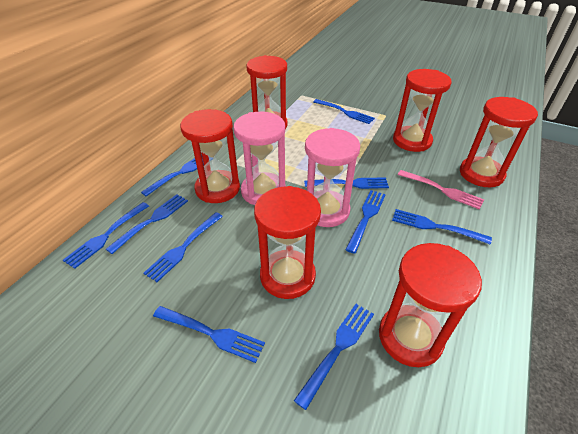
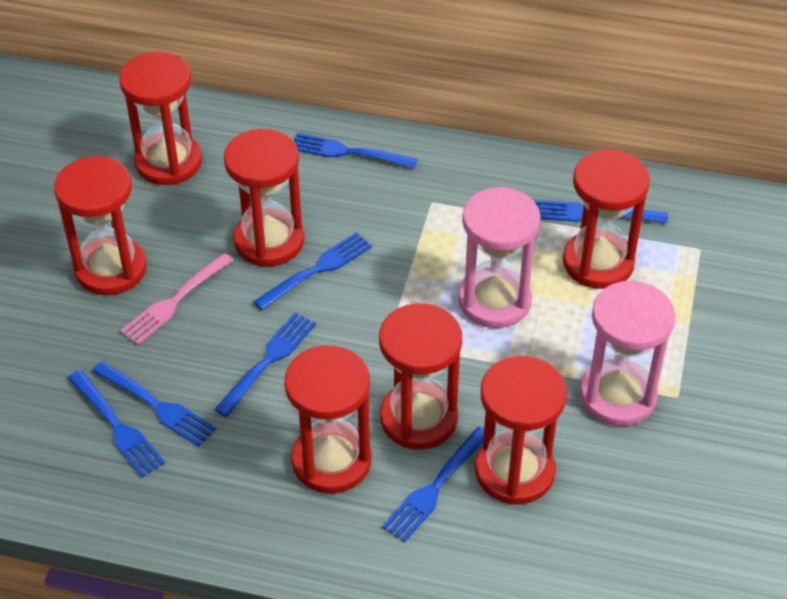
blue fork: [63,202,149,269] [106,194,188,254] [141,154,204,196] [144,212,223,282] [153,306,265,363] [294,304,374,410] [304,177,389,189] [313,99,375,124] [345,190,386,254] [392,209,492,245] = 10 -> [68,370,165,477] [92,361,216,447] [214,313,316,417] [253,232,372,310] [294,133,417,168] [382,427,484,542] [535,200,668,223] = 7
red hourglass: [180,109,240,203] [246,55,287,129] [254,186,321,299] [379,243,482,367] [393,69,452,152] [460,97,538,187] = 6 -> [54,156,147,295] [119,52,202,185] [224,129,304,267] [284,345,371,493] [379,303,462,450] [475,356,567,505] [563,150,650,289] = 7

